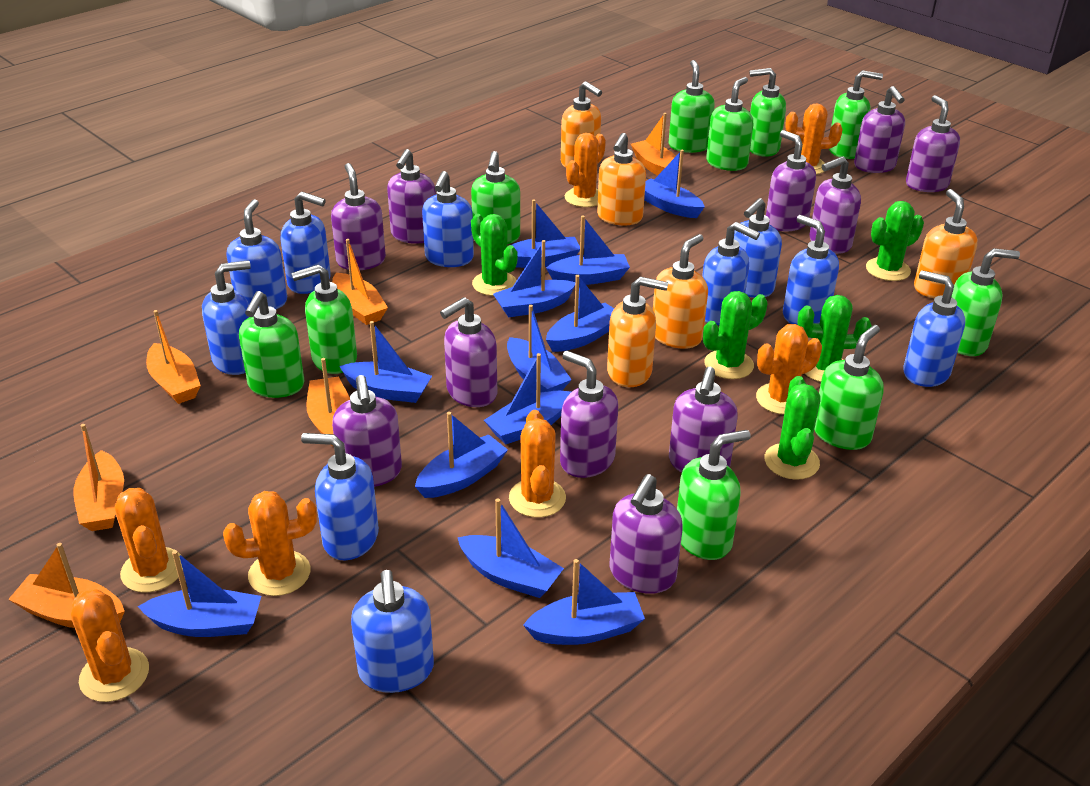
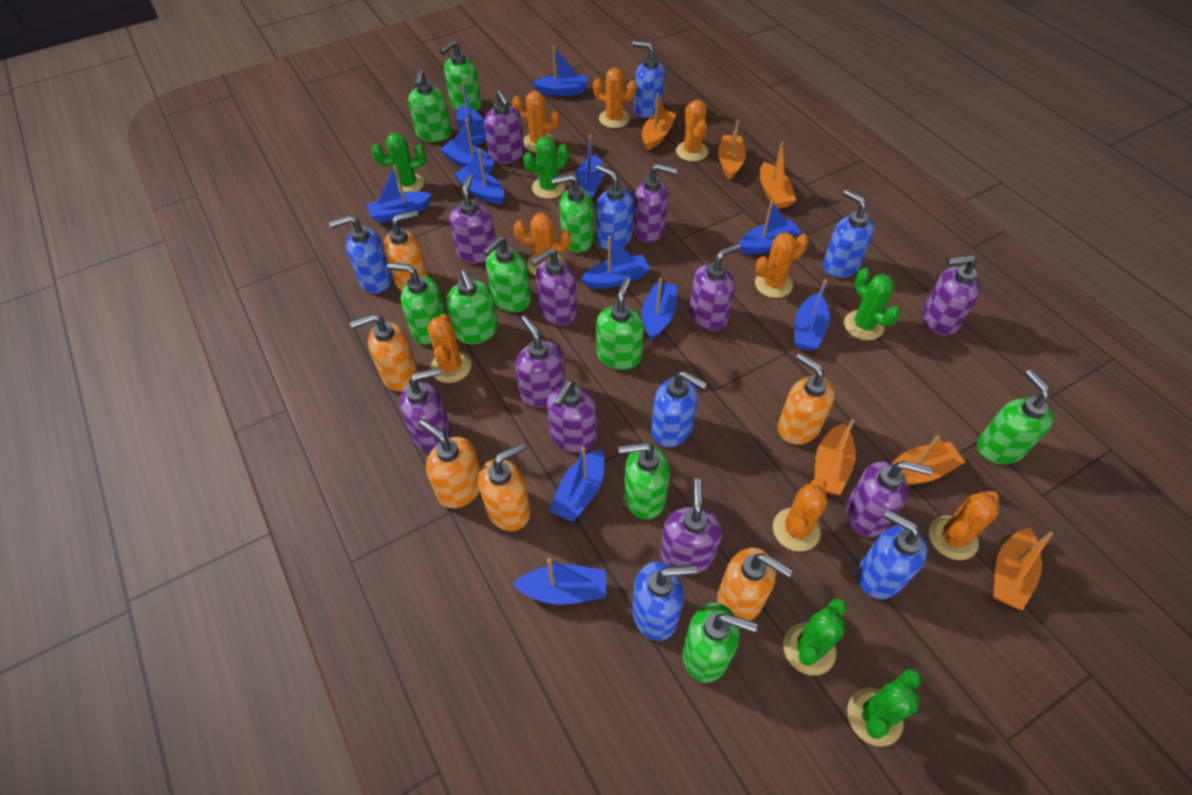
blue soap dispenser: [202,260,251,375] [227,199,287,309] [281,192,331,294] [301,433,379,560] [351,570,434,693] [422,171,474,267] [702,222,760,325] [734,198,782,298] [783,215,839,325] [903,270,965,387] = 10 -> [329,215,393,293] [596,165,634,251] [632,41,665,118] [632,562,697,641] [651,371,707,447] [823,190,874,278] [858,510,927,599] = 7
orange cactus: [71,589,149,702] [115,488,183,593] [223,491,317,596] [509,410,566,518] [565,133,606,207] [756,324,822,415] [785,103,843,174] = 7 -> [427,314,471,383] [512,91,560,152] [514,213,571,276] [593,68,637,128] [676,100,709,162] [755,233,809,298] [773,478,827,552] [929,491,999,560] = 8
orange soap dispenser: [561,81,602,167] [597,133,646,226] [607,277,668,387] [653,234,708,349] [914,189,978,298] = 5 -> [350,313,418,391] [383,210,429,291] [419,419,481,508] [478,443,531,531] [717,548,793,621] [778,353,835,445] = 6

